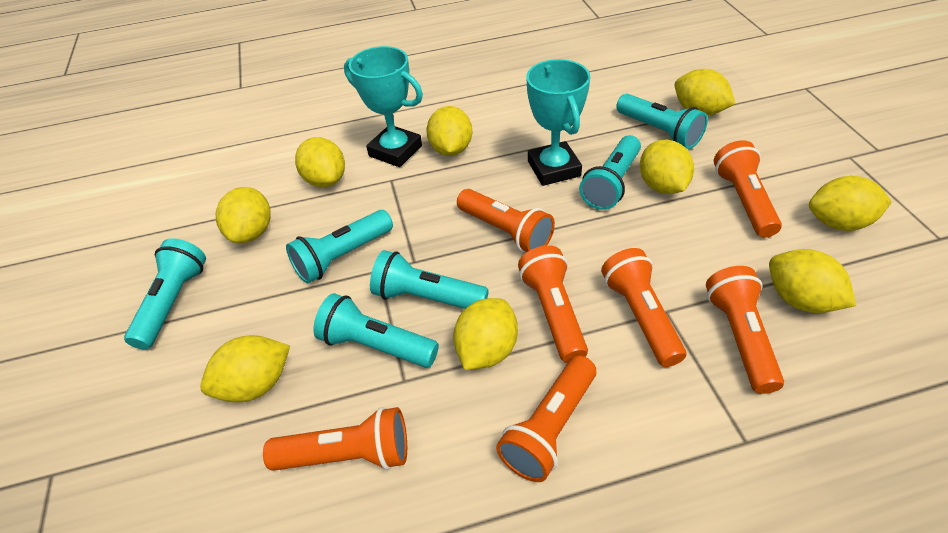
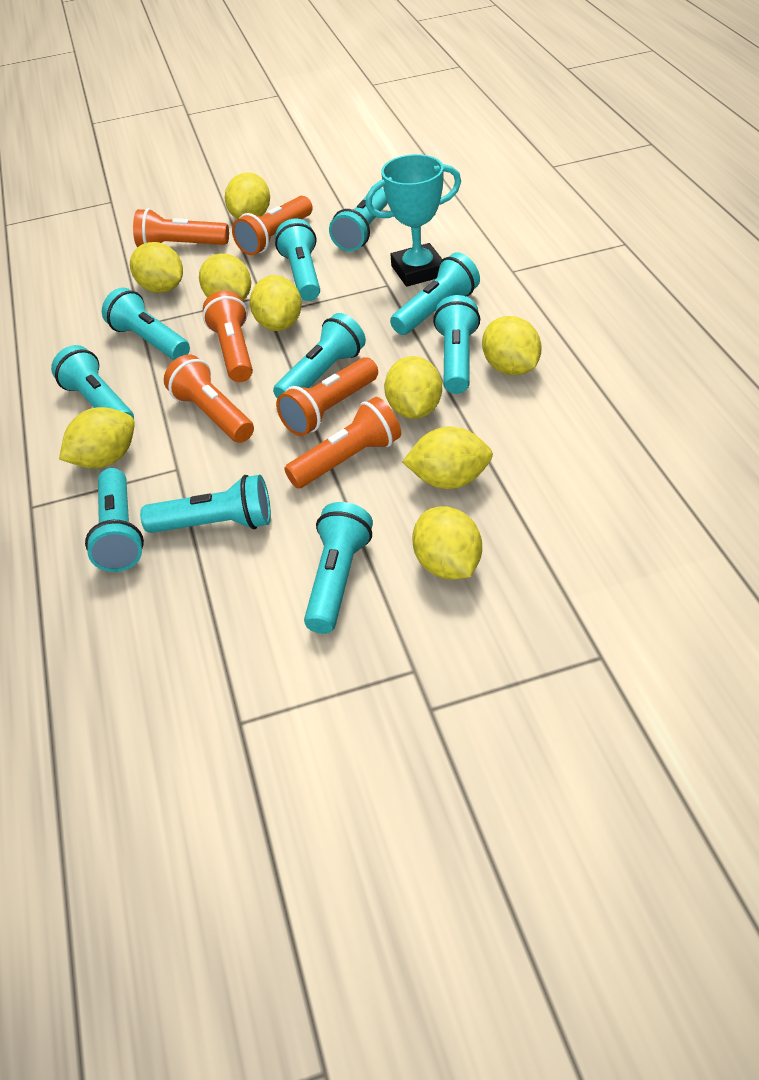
orange flashlight: [263,407,407,471] [457,189,555,252] [496,355,596,482] [518,245,588,363] [601,248,686,367] [706,266,784,394] [714,140,782,238] = 7 -> [133,208,229,247] [164,354,254,443] [203,291,253,382] [232,196,313,256] [276,357,378,436] [284,397,401,488] = 6
turquoise flashlight: [124,238,206,350] [286,210,393,283] [313,293,439,368] [370,250,489,309] [579,135,641,210] [616,94,708,149] = 6 -> [51,345,134,419] [85,468,144,572] [102,288,190,360] [140,475,271,533] [273,313,366,398] [275,218,320,301] [304,502,373,634] [329,188,388,251] [390,252,480,335] [433,295,480,394] = 10
turquoise trophy: [344,46,423,167] [526,59,590,186] = 2 -> [365,154,461,287] = 1

